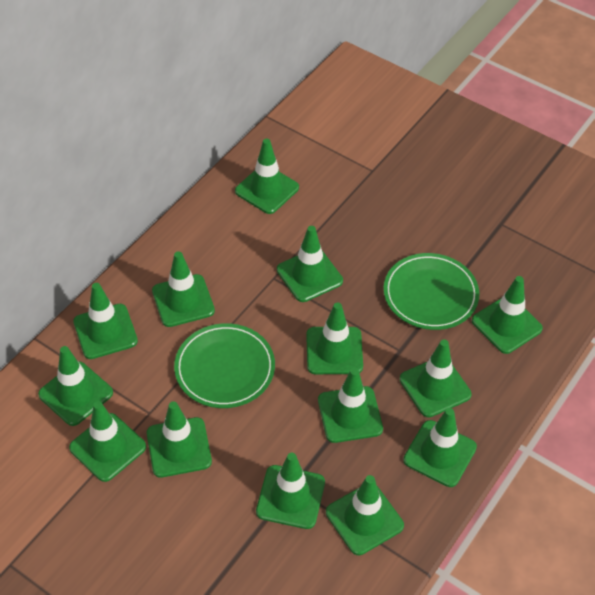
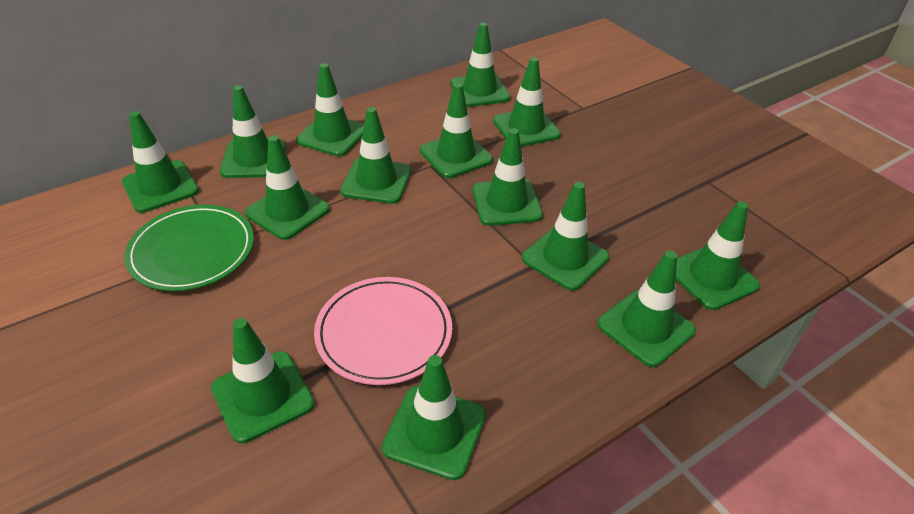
green plate: [174,323,275,408] [384,253,479,330] = 2 -> [124,205,254,291] = 1
pink plate: none = 0 -> [314,277,452,385] = 1

